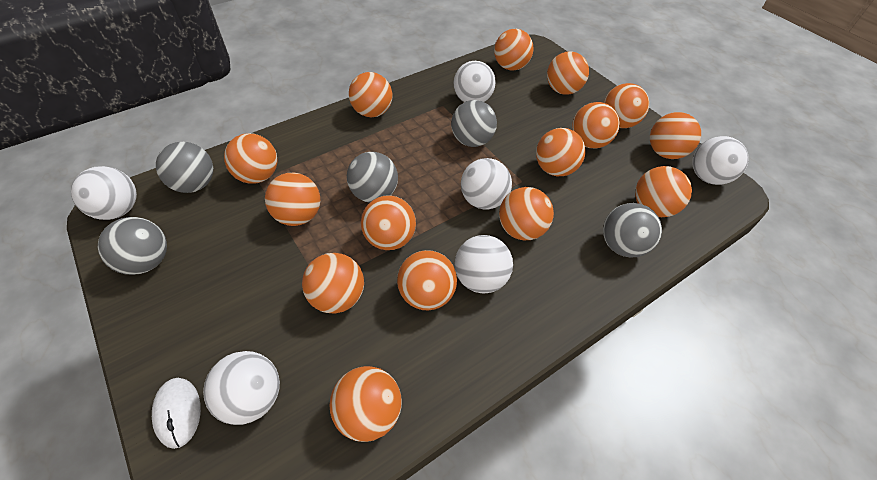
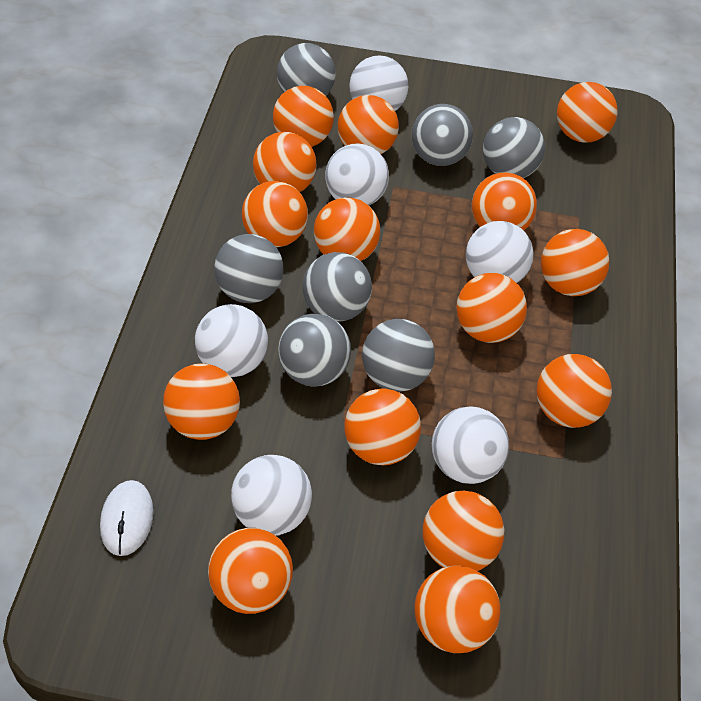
grey ball: [97,217,167,275] [156,142,213,193] [347,152,398,203] [451,100,497,147] [603,203,662,257] = 5 -> [214,234,283,303] [277,43,336,96] [278,314,351,387] [302,252,372,322] [362,319,435,392] [412,104,473,166] [483,117,545,178] = 7

